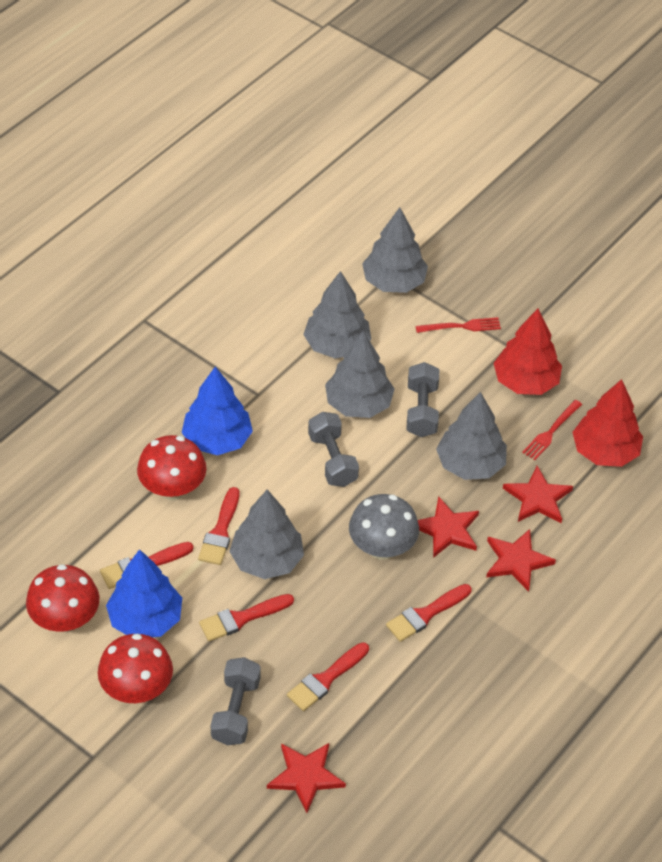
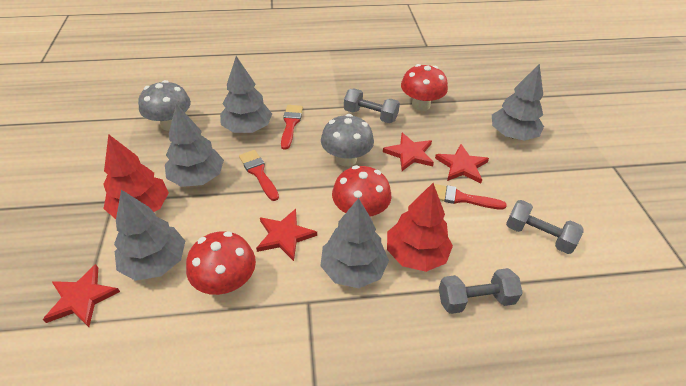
blue tree: [106,549,182,637] [181,367,253,455] = 2 -> none = 0
grey mushroom: [349,494,419,560] = 1 -> [138,80,191,131] [321,114,374,167] = 2
red brush: [100,542,193,589] [198,487,239,565] [199,594,294,641] [287,642,369,711] [386,584,472,642] = 5 -> [239,150,279,201] [281,105,303,150] [434,184,507,210] = 3
red fork: [416,317,501,333] [522,400,582,460] = 2 -> none = 0

